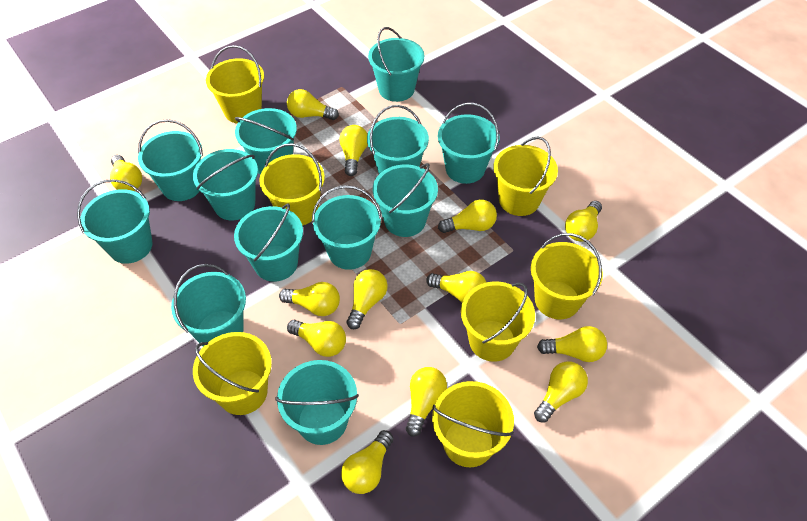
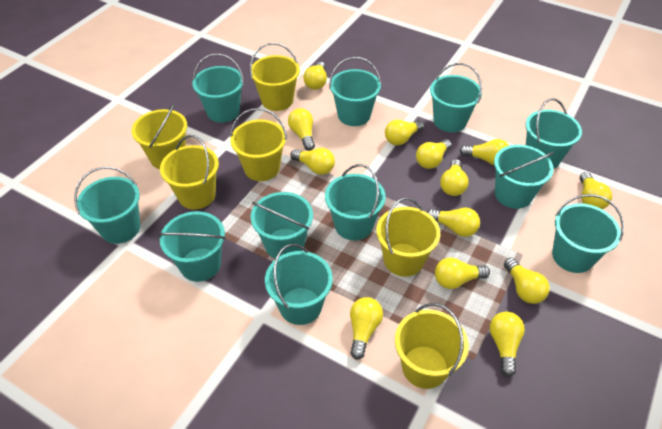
turquoise bucket: [77,179,152,264] [138,119,203,201] [171,264,246,346] [193,149,258,220] [234,203,303,282] [235,108,297,175] [275,360,359,445] [312,185,382,270] [367,105,429,174] [368,27,424,102] [373,163,438,237] [438,103,500,184] = 12 -> [74,167,140,244] [158,211,226,282] [192,54,244,123] [251,192,313,259] [265,244,333,325] [325,164,386,240] [329,57,381,126] [430,63,482,132] [494,145,554,209] [525,98,582,169] [552,194,624,273] = 11
yellow bucket: [193,332,272,415] [206,45,264,123] [259,143,325,226] [432,381,514,467] [461,282,535,362] [493,137,558,216] [531,233,603,319] = 7 -> [131,103,187,169] [160,135,219,209] [230,108,287,181] [250,43,300,111] [376,198,440,277] [395,303,469,389] = 6

